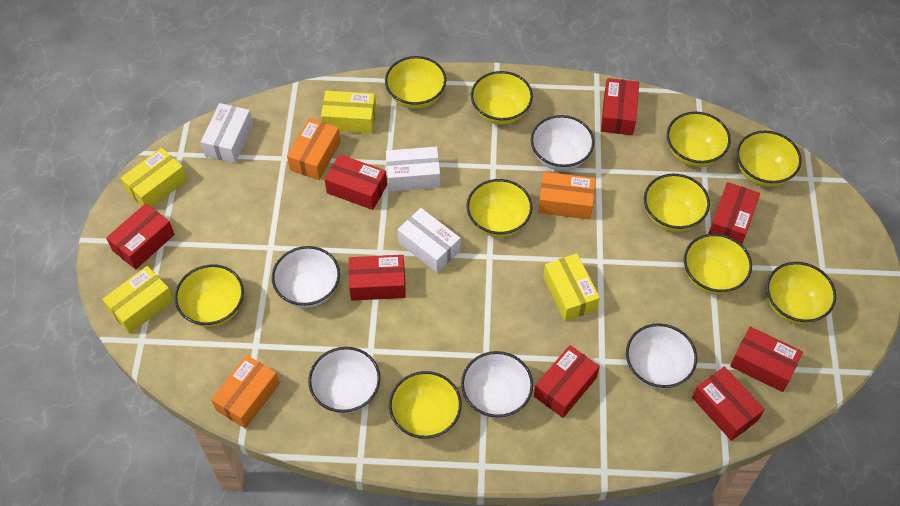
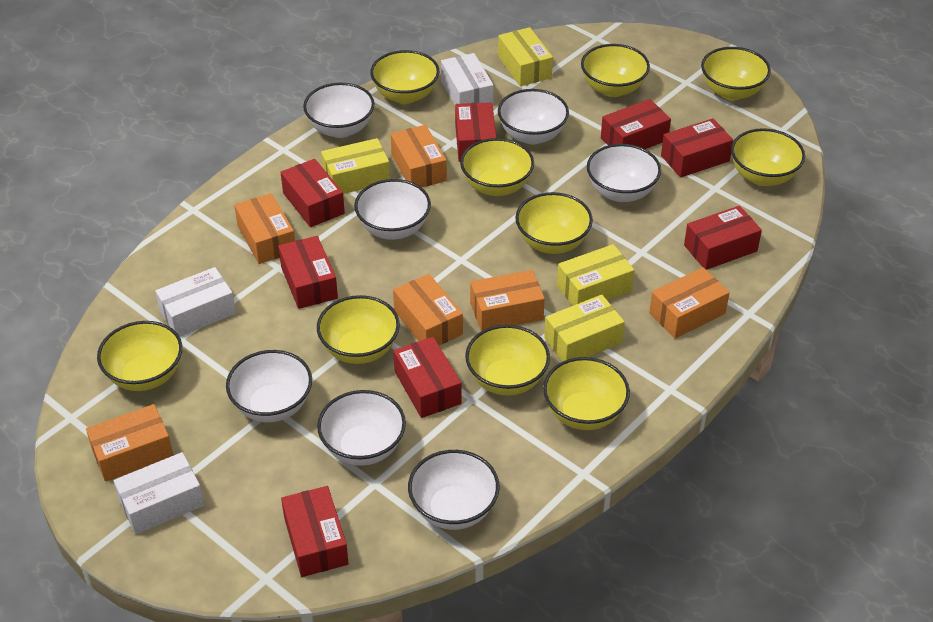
orange box: [211,355,280,429] [287,118,341,180] [538,172,596,220] = 3 -> [86,404,174,482] [234,193,295,264] [391,125,447,187] [393,274,463,345] [470,270,545,331] [649,267,730,338] = 6
white bowl: [272,246,340,308] [308,347,380,414] [461,351,533,418] [531,115,594,171] [626,323,697,389] = 5 -> [226,350,312,422] [303,83,375,138] [317,390,406,466] [354,179,431,240] [408,450,500,530] [498,89,569,144] [587,144,661,202] = 7

